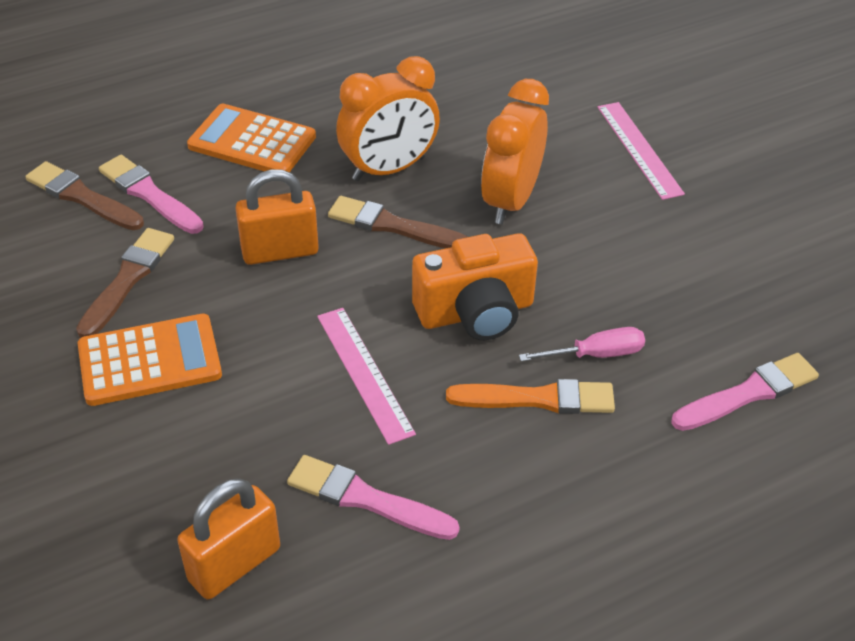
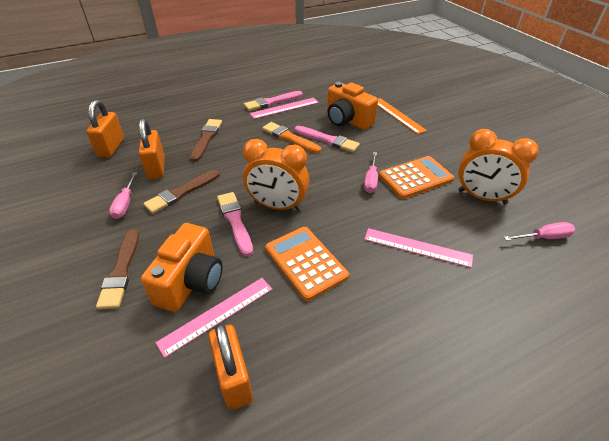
orange camera: [412,233,538,340] = 1 -> [141,223,223,312] [327,82,378,130] = 2
orange padlock: [177,478,280,599] [235,169,319,265] = 2 -> [86,100,124,158] [139,119,165,179] [208,323,253,410] = 3
orange ruler: none = 0 -> [378,98,427,134] = 1
pink ruler: [317,308,416,445] [598,102,685,200] = 2 -> [156,278,272,358] [250,98,319,119] [364,228,473,268] = 3
pink screwdriver: [519,327,645,362] = 1 -> [109,172,138,219] [364,152,378,193] [504,222,575,241] = 3

